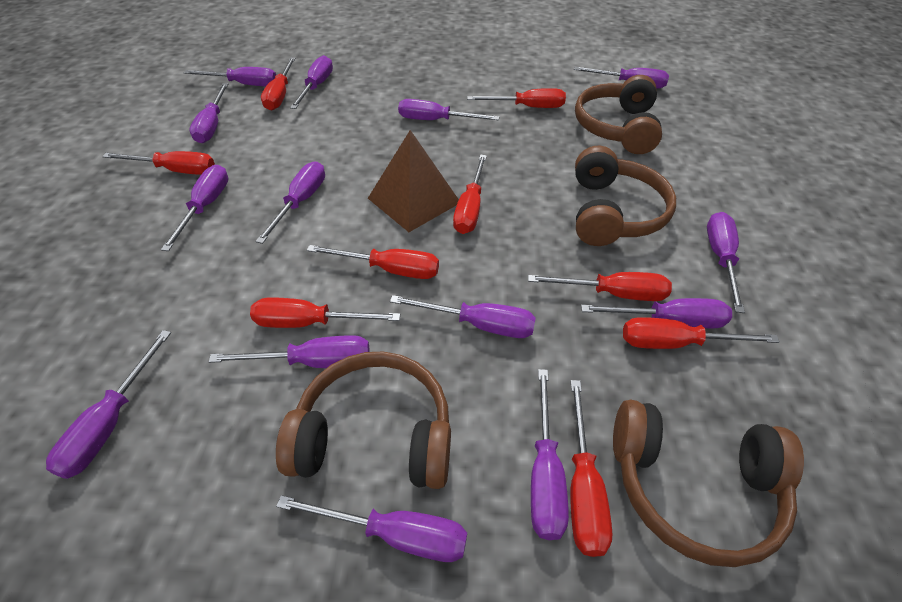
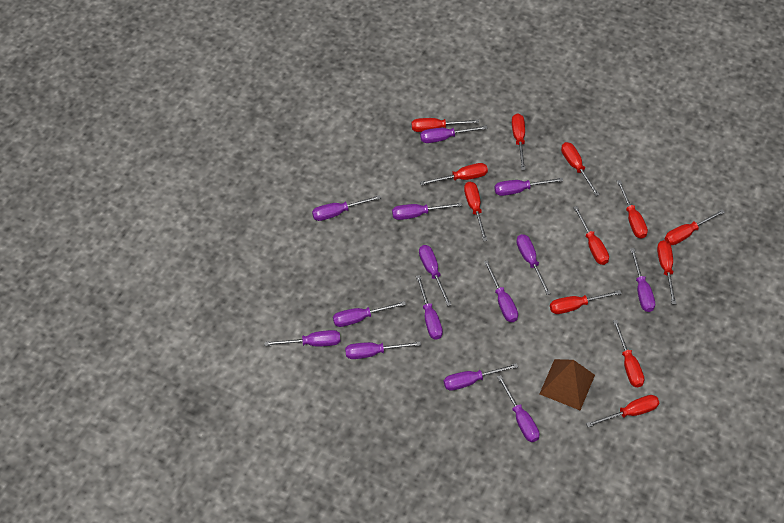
brown headphones: [276,352,451,489] [575,75,662,154] [575,146,676,246] [613,400,804,567] = 4 -> none = 0
red screwdriver: [102,151,215,175] [250,297,400,328] [261,57,296,111] [307,245,439,279] [453,155,487,234] [467,88,566,108] [528,272,672,301] [570,380,612,557] [623,317,779,349] = 9 -> [412,118,479,132] [420,163,488,185] [464,182,487,241] [512,113,526,170] [550,290,622,314] [561,142,600,196] [573,206,609,265] [586,395,659,427] [613,320,644,387] [617,180,648,239] [657,240,676,304] [665,209,725,245] = 12

